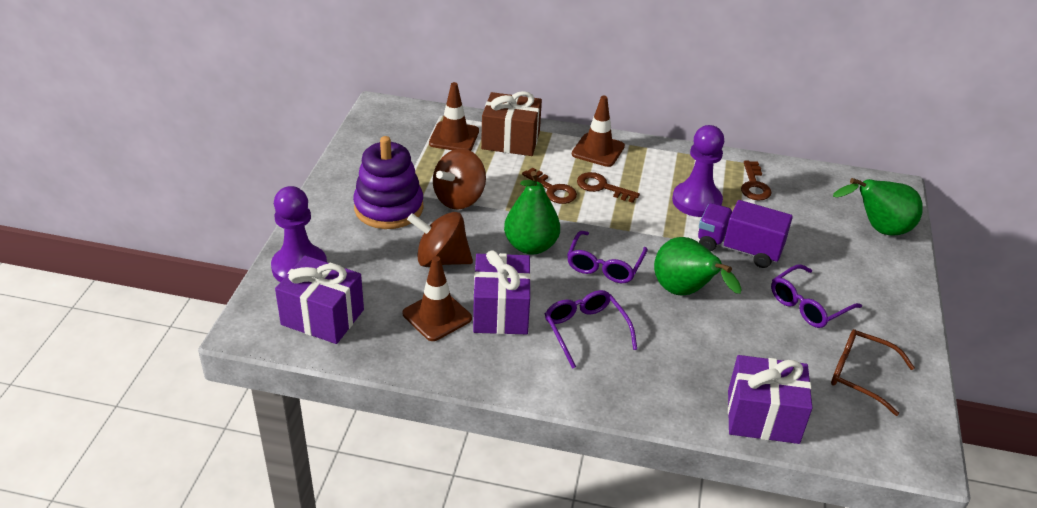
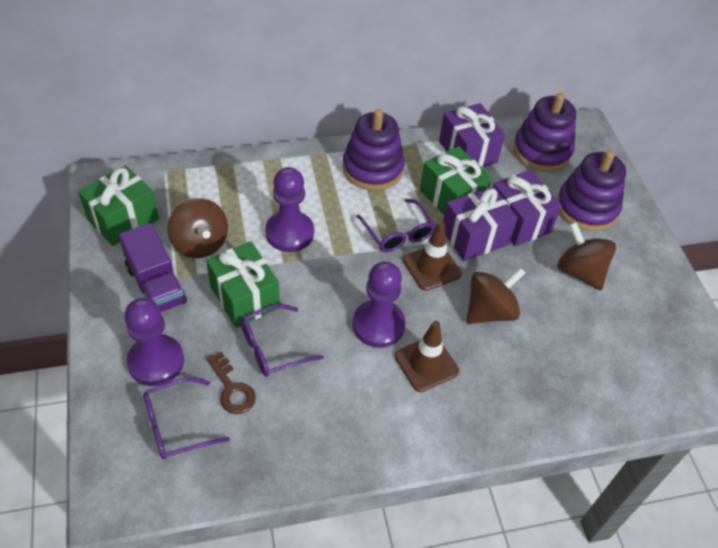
brown gift: [481,91,542,156] = 1 -> none = 0
brown glasses: [831,329,915,416] = 1 -> none = 0
brown key: [522,168,577,204] [577,172,640,203] [741,161,772,200] = 3 -> [206,351,256,414] = 1
brown spinning top: [407,212,473,267] [433,149,486,210] = 2 -> [167,198,228,258] [466,267,526,324] [558,222,616,291] = 3
brown traffic cone: [403,256,472,341] [429,82,479,151] [572,95,625,167] = 3 -> [395,321,459,392] [403,222,462,291] = 2
green gift: none = 0 -> [78,165,159,246] [206,241,280,328] [420,146,492,215] = 3
green pear: [504,171,560,255] [654,237,742,295] [833,178,923,236] = 3 -> none = 0
purple pawn: [271,186,327,282] [672,125,724,217] = 2 -> [124,298,184,386] [265,167,314,252] [352,262,406,348] = 3
purple stacking toy: [353,136,424,229] = 1 -> [342,109,405,191] [513,93,576,172] [557,150,626,231] = 3

